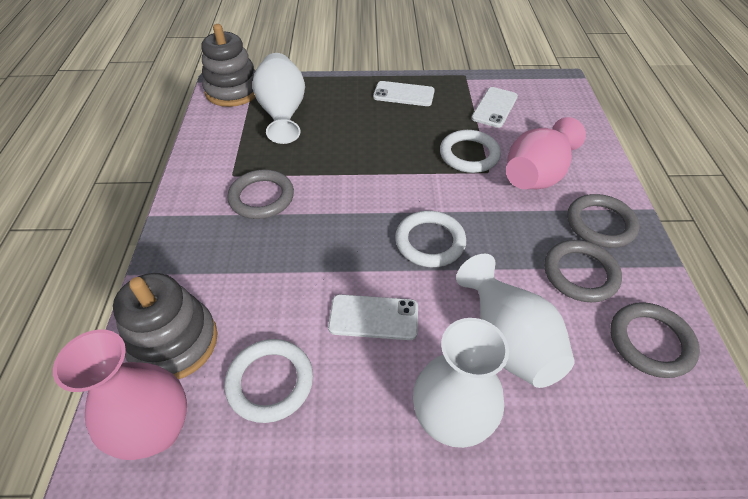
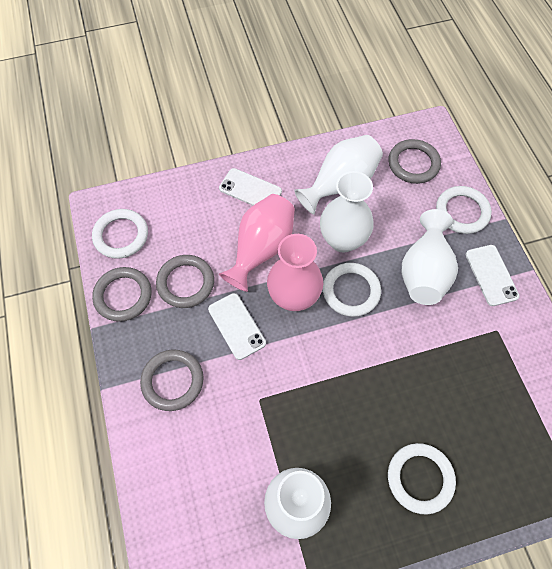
grey stacking toy: [113,273,217,379] [201,24,256,107] = 2 -> none = 0
white ring: [224,339,313,423] [395,211,466,267] [440,130,501,173] = 3 -> [92,209,148,259] [323,263,381,317] [388,443,456,515] [436,186,492,234] = 4
white vase: [252,53,305,144] [413,318,509,448] [456,254,575,388] = 3 -> [264,468,331,539] [294,135,383,214] [320,171,374,253] [402,209,458,305] = 4

